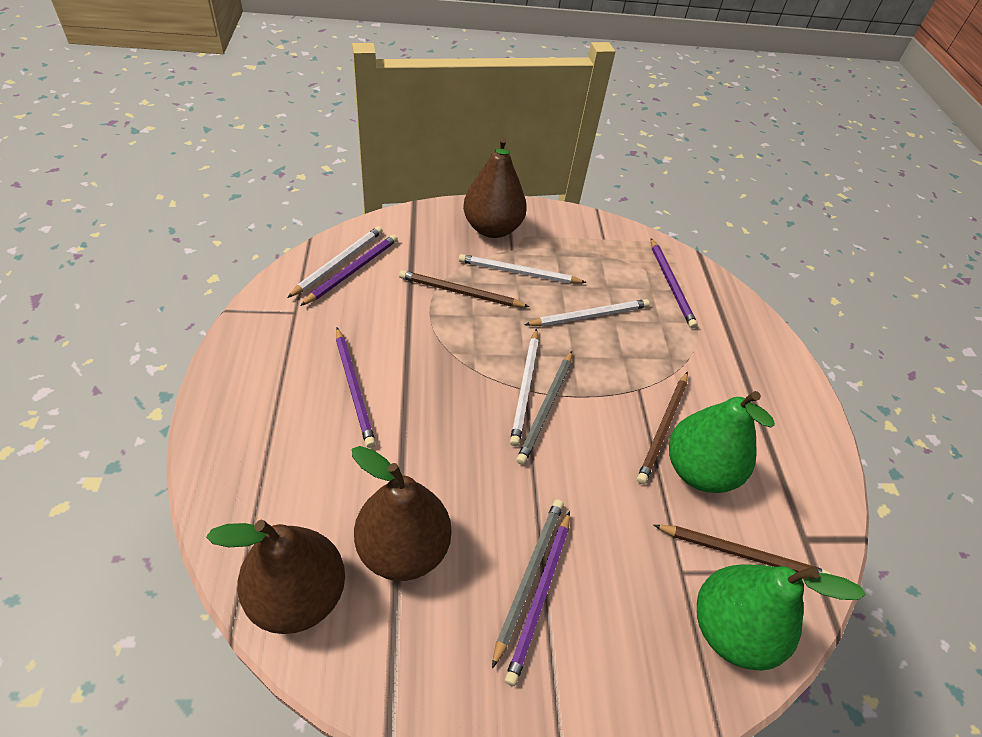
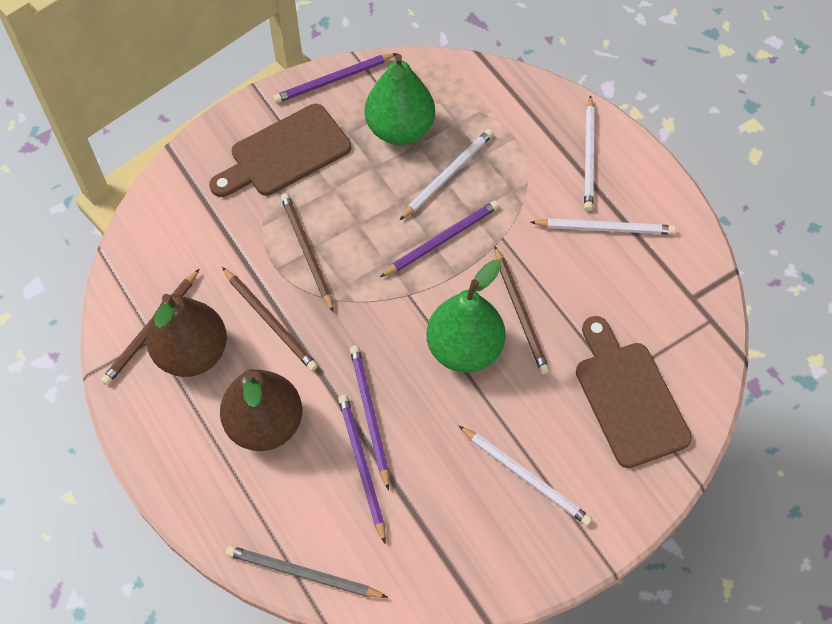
brown cutting board: none = 0 -> [209,104,351,197] [576,316,692,468] = 2
brown pear: [206,520,345,634] [352,446,451,581] [463,137,527,238] = 3 -> [146,294,227,377] [220,369,303,451] = 2
brown pencil: [399,270,529,307] [637,371,688,484] [654,525,831,574] = 3 -> [101,269,199,385] [222,267,318,371] [281,193,334,313] [494,246,550,374] = 4
grey pencil: [492,499,564,669] [516,351,572,465] = 2 -> [226,546,388,598] = 1

